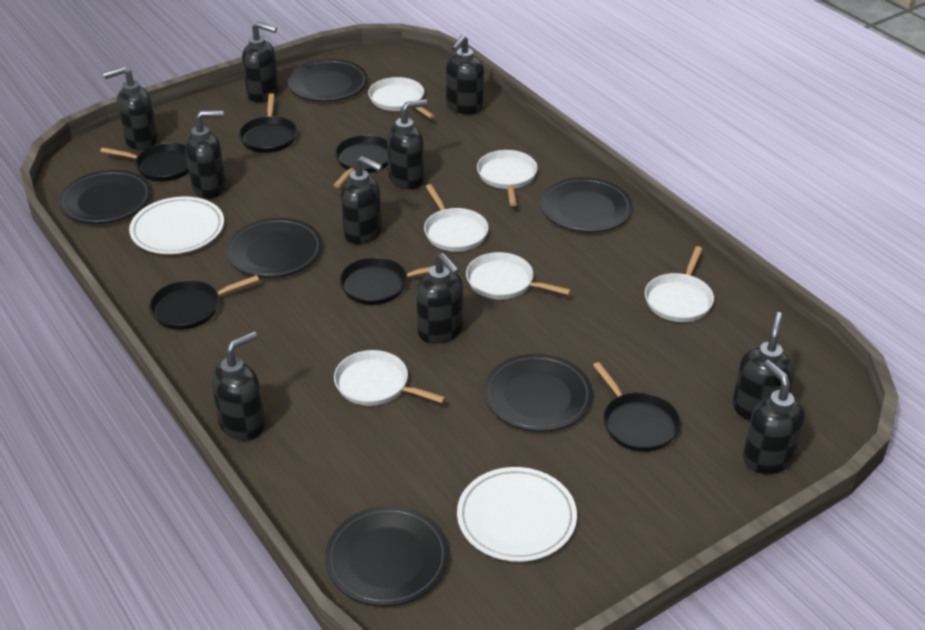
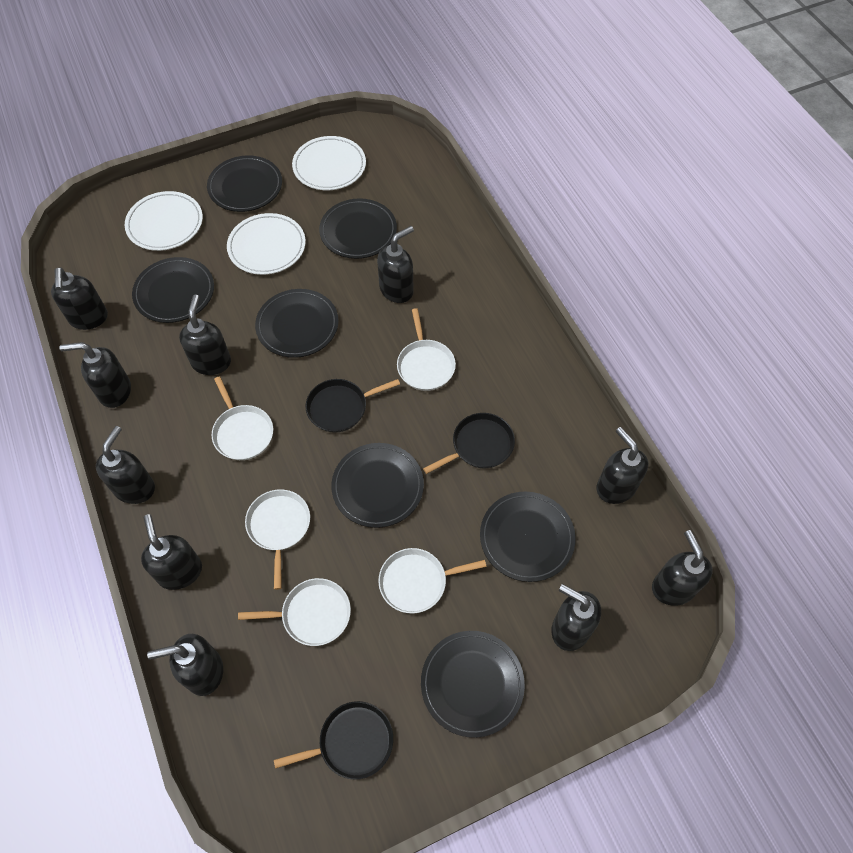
black pan: [100,143,189,181] [149,275,259,330] [239,93,298,153] [334,135,388,188] [340,257,444,305] [593,362,681,452] = 6 -> [274,701,393,780] [305,379,400,433] [423,413,515,474] = 3
black plate: [58,170,151,224] [226,218,323,278] [288,59,368,102] [325,506,449,606] [484,354,593,432] [541,177,633,233] = 6 -> [132,257,214,323] [207,155,282,212] [255,289,339,358] [319,198,397,259] [331,443,424,528] [421,631,525,738] [480,492,575,582] = 7
white pan: [334,350,446,406] [368,77,435,118] [424,184,489,252] [466,252,571,299] [477,150,538,206] [645,246,714,322] = 6 -> [211,376,273,460] [238,578,351,646] [245,489,310,590] [378,548,487,614] [397,308,456,391] = 5
white plate: [129,196,224,254] [457,467,577,562] = 2 -> [125,191,203,251] [227,213,306,275] [292,136,366,190] = 3

